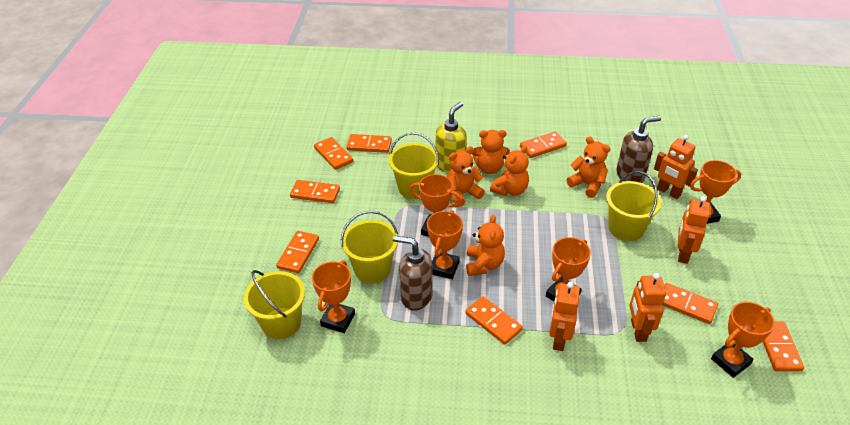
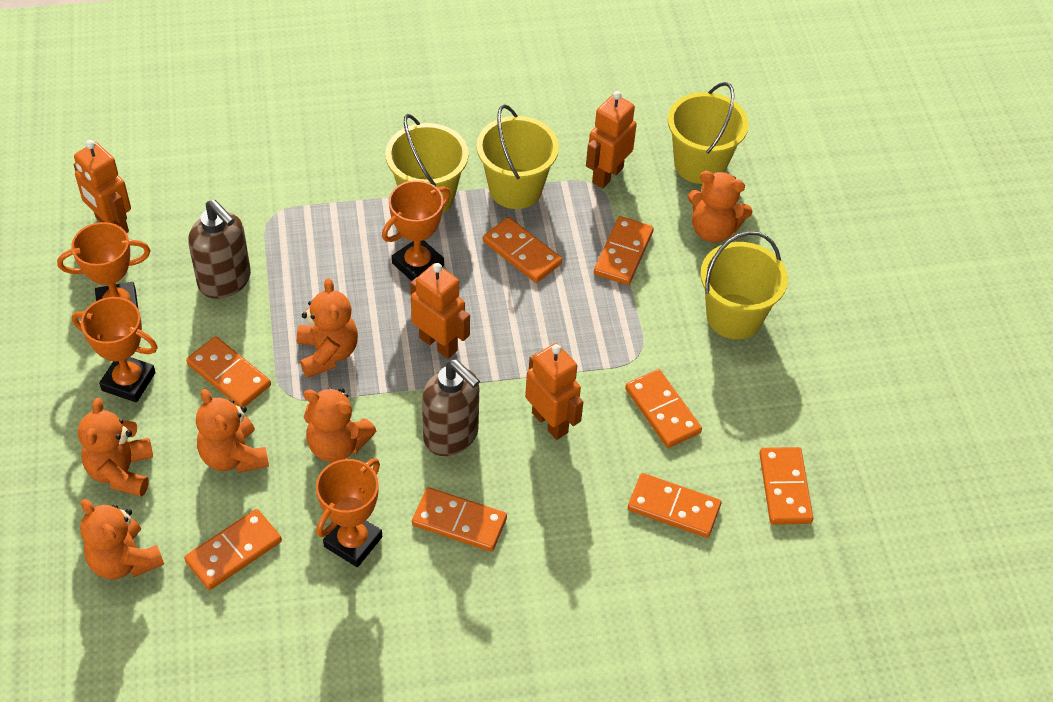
orange teddy bear: [447,146,485,207] [466,215,505,276] [472,130,510,174] [490,146,529,196] [566,136,610,198] = 5 -> [78,398,153,497] [80,499,164,580] [196,389,269,473] [297,278,358,378] [303,388,376,462] [688,171,752,242] = 6
orange trophy: [312,260,355,333] [410,174,462,237] [427,210,463,279] [546,237,591,301] [690,160,741,224] [711,302,775,378] = 6 -> [57,222,150,310] [72,297,158,402] [316,458,382,567] [382,180,451,281] = 4
yellow soap dispenser: [435,102,467,173] = 1 -> none = 0

